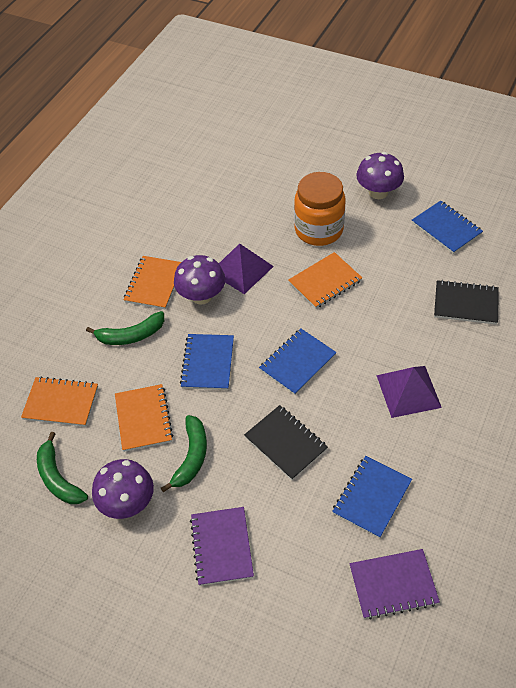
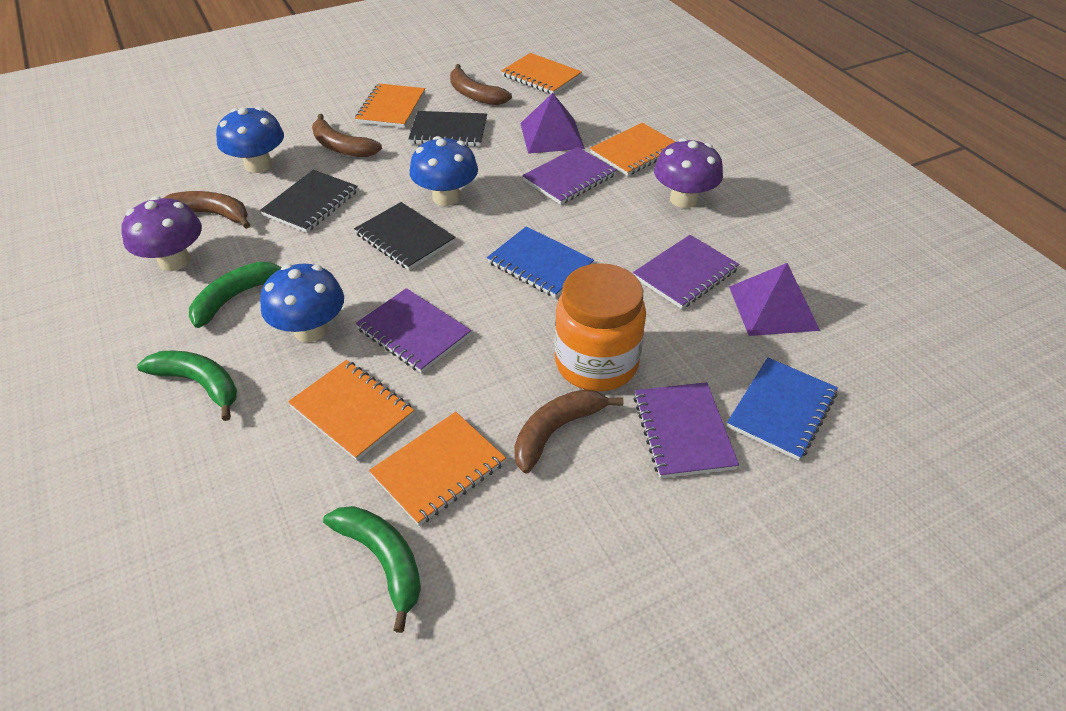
black notebook: [244,405,328,480] [434,280,499,325] = 2 -> [260,170,358,233] [354,202,456,270] [408,111,487,147] = 3
blue mushroom: none = 0 -> [216,107,284,173] [260,264,344,342] [410,136,478,206] = 3
blue notebook: [180,334,234,390] [259,328,337,395] [332,456,412,538] [412,200,483,254] = 4 -> [487,226,594,298] [727,358,838,461] = 2
brown banana: none = 0 -> [164,191,250,229] [312,114,382,157] [450,64,512,105] [514,389,623,474] = 4
orange notebook: [21,376,98,427] [115,384,173,452] [123,256,181,309] [288,252,362,309] = 4 -> [288,360,414,461] [355,83,425,128] [369,412,506,526] [501,53,582,94] [590,123,676,176] = 5
purple mushroom: [92,459,154,519] [174,255,225,305] [356,152,404,199] = 3 -> [121,196,202,271] [654,138,723,208] = 2
purple notebook: [190,507,254,586] [349,549,440,619] = 2 -> [356,288,471,373] [522,147,617,205] [633,235,739,309] [634,382,739,478] = 4

